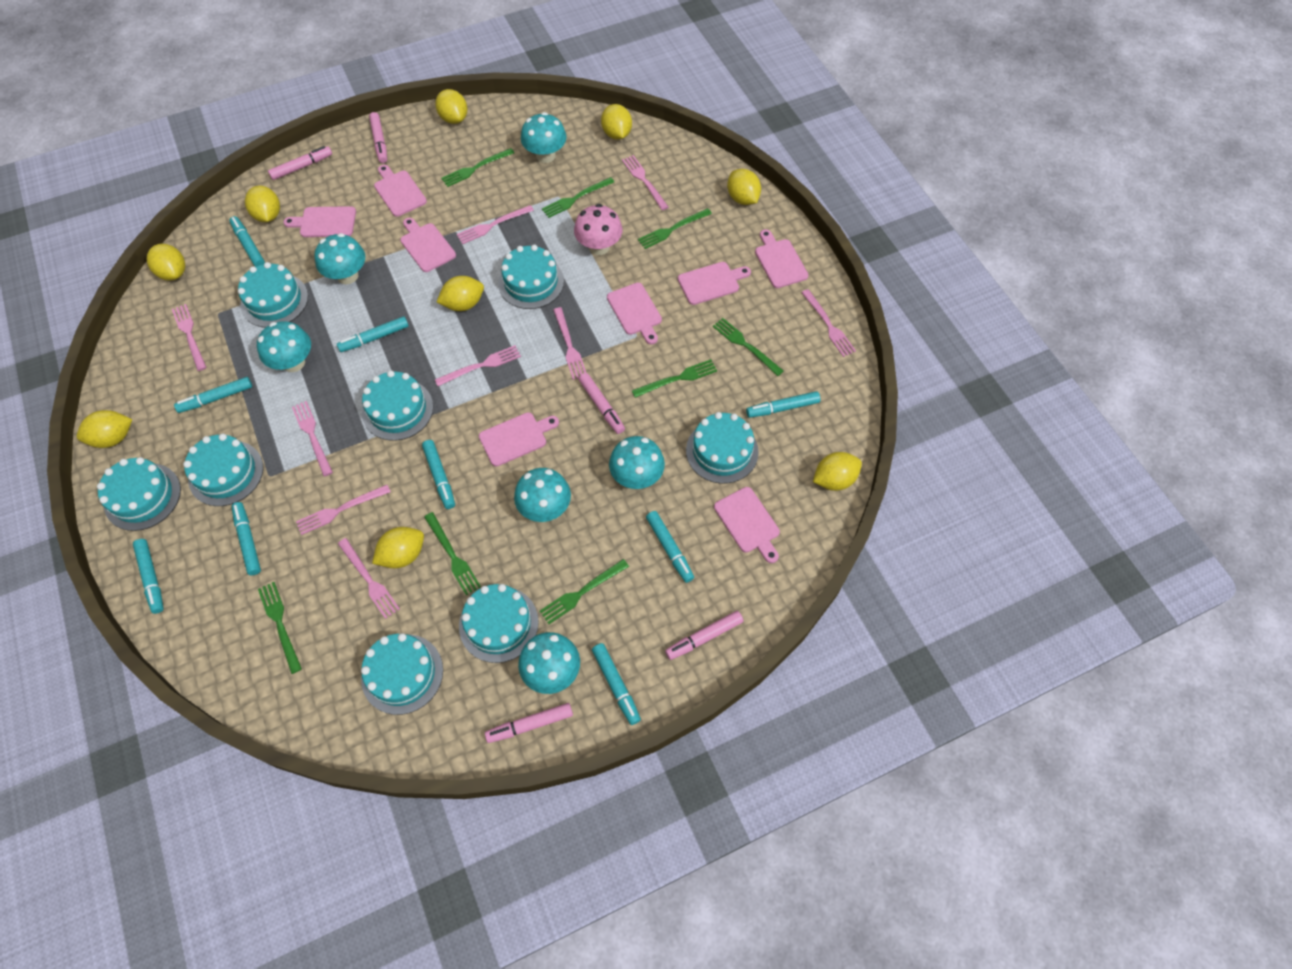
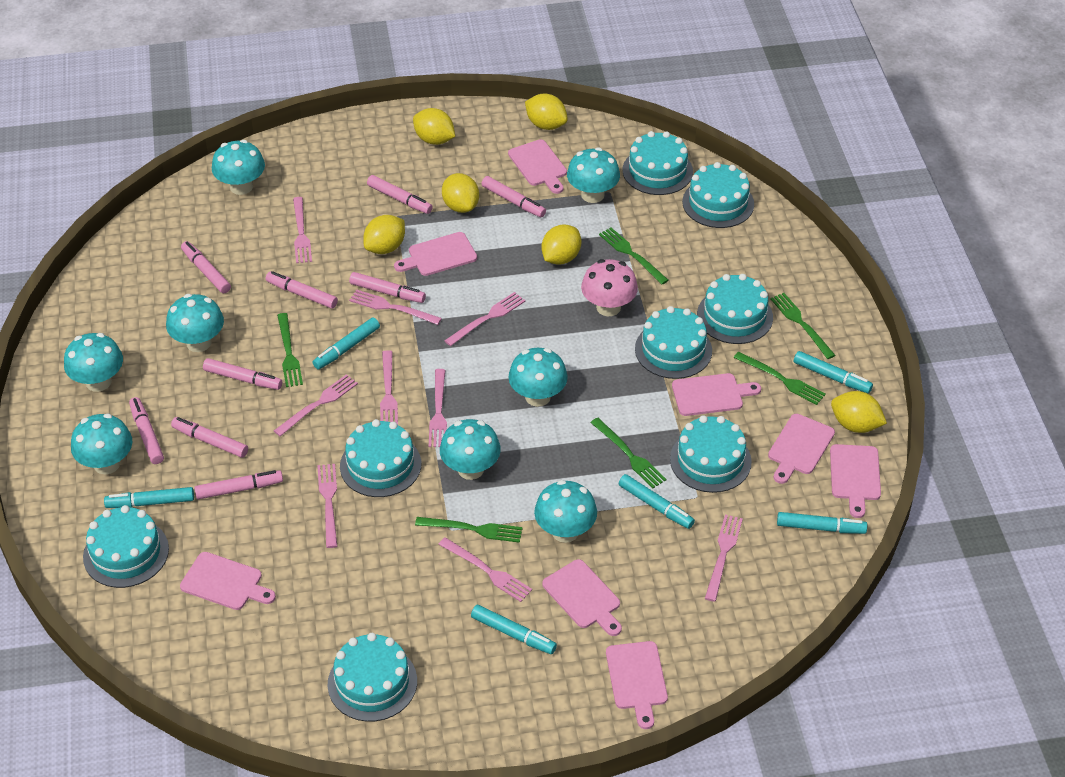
green fork: [258,582,302,674] [424,512,481,595] [441,148,514,187] [540,559,629,624] [542,177,614,218] [632,359,717,398] [638,208,712,249] [713,318,784,376] = 8 -> [277,313,303,387] [415,517,523,543] [590,418,667,488] [599,227,669,284] [734,352,826,405] [770,293,836,359] = 6
pink marker: [268,146,332,180] [369,112,387,163] [485,703,573,743] [579,373,625,434] [665,611,743,660] = 5 -> [129,397,164,464] [171,417,248,458] [181,241,231,293] [194,470,283,499] [203,358,282,390] [266,271,338,309] [349,272,426,303] [367,175,433,214] [481,176,546,217] = 9
turquoise marker: [133,539,164,614] [174,377,252,413] [229,216,265,267] [231,502,261,575] [337,316,409,352] [422,440,455,509] [592,643,641,725] [646,511,694,583] [746,391,820,418] = 9 -> [104,487,194,508] [312,317,380,370] [471,605,557,654] [618,474,695,529] [777,512,867,534] [794,351,873,393] = 6
turquoise mushroom: [257,321,311,372] [314,233,365,285] [514,468,571,522] [518,632,580,694] [521,112,566,163] [609,436,665,489] = 6 -> [64,333,123,392] [71,414,132,474] [166,294,224,352] [212,140,265,195] [440,419,501,480] [508,348,568,407] [534,480,597,543] [567,147,620,203] = 8
yellow lemon: [77,410,132,448] [147,244,185,281] [245,186,280,222] [372,527,424,568] [435,89,467,124] [437,276,484,311] [601,104,632,140] [727,169,761,205] [813,452,862,491] = 9 -> [363,215,405,254] [413,108,455,145] [442,173,479,213] [525,94,568,130] [542,224,581,265] [831,391,887,433] = 6

